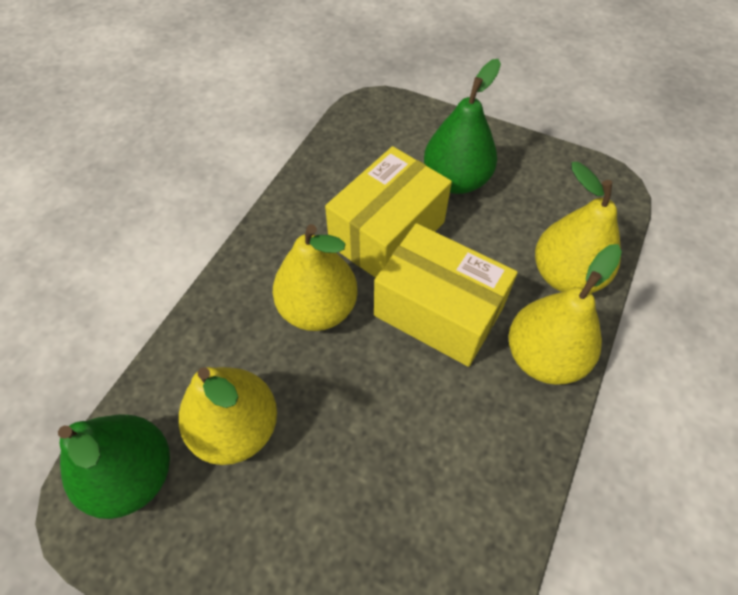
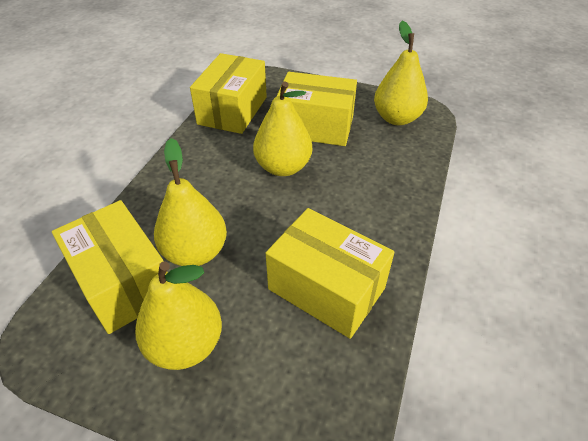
green pear: [58,414,170,519] [424,59,501,194] = 2 -> none = 0
yellow box: [325,146,452,278] [374,223,518,367] = 2 -> [52,200,168,334] [190,53,267,134] [266,208,395,339] [276,72,357,146] = 4

